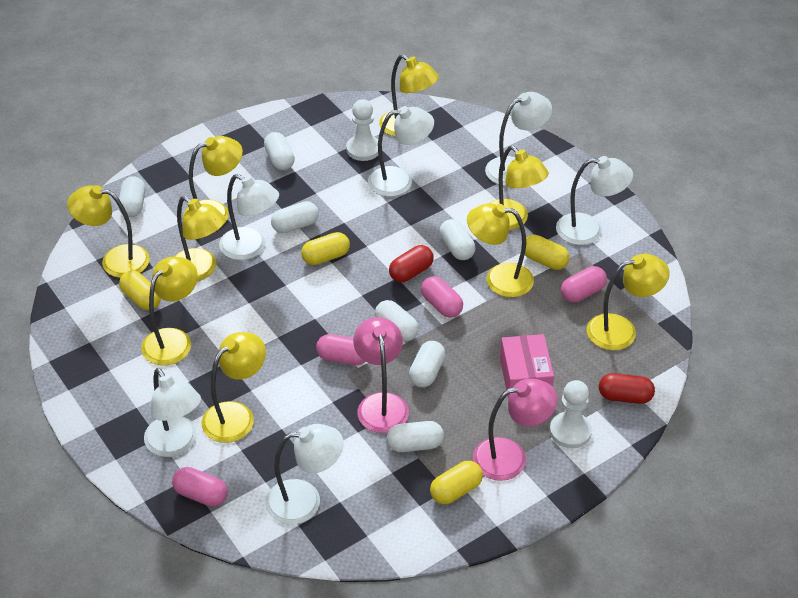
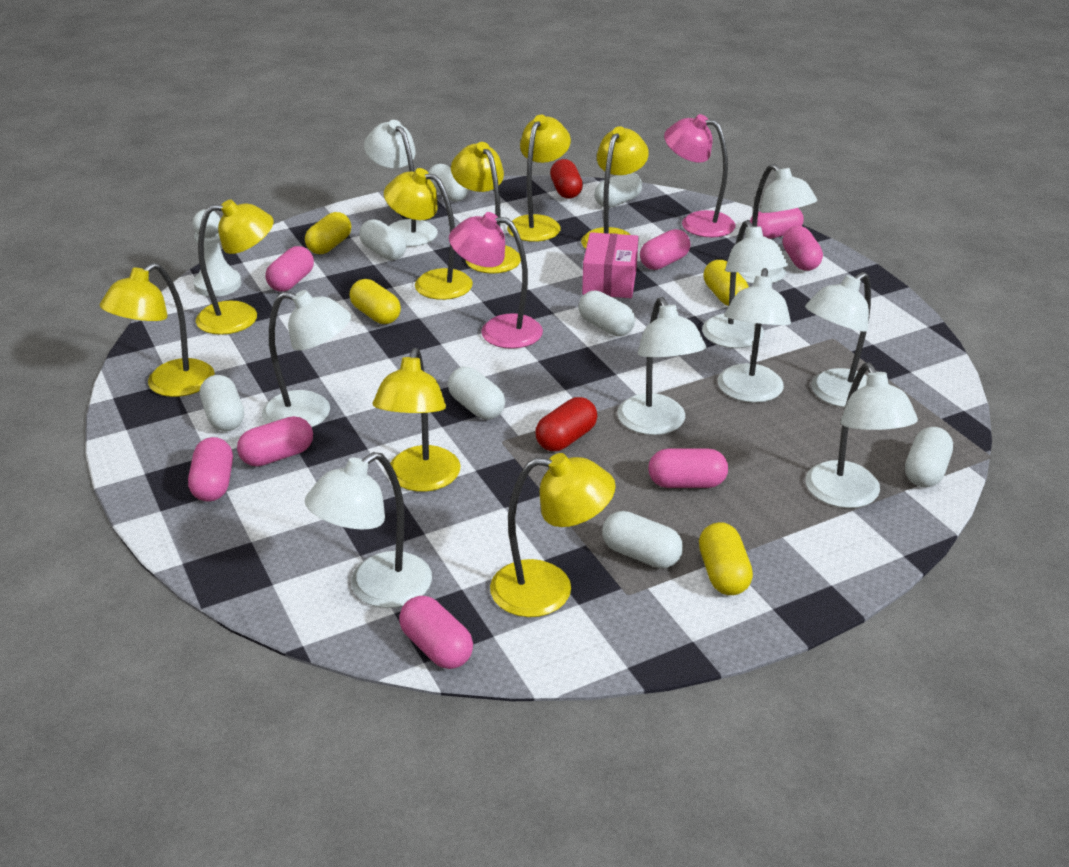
pink capsule: [172,467,228,507] [316,334,365,365] [421,276,463,318] [561,266,607,302] = 4 -> [188,437,233,502] [237,416,313,467] [265,246,314,292] [399,596,473,669] [640,229,690,270] [648,449,728,488] [750,208,804,239] [782,226,823,271] = 8
white capsule: [118,176,145,217] [264,132,295,170] [271,201,319,233] [375,300,419,341] [387,421,444,452] [409,341,446,387] [439,219,475,260] = 7 -> [200,375,244,431] [359,219,407,260] [428,164,469,202] [448,367,505,419] [579,290,635,336] [595,173,642,208] [602,511,683,568] [905,427,953,488] = 8
white lamp: [144,368,201,457] [219,174,279,260] [265,424,343,525] [368,106,434,197] [485,92,552,186] [556,156,633,245] = 6 -> [262,290,351,427] [305,452,432,608] [364,120,438,247] [617,297,706,435] [702,220,788,348] [718,268,791,403] [738,164,817,284] [805,272,871,407] [806,363,918,508] = 9
white pawn: [346,99,378,161] [550,380,592,448] = 2 -> [193,209,241,297] = 1
yellow lamp: [67,185,150,278] [141,257,198,366] [174,196,226,281] [183,136,243,224] [201,332,266,443] [379,54,439,136] [467,203,534,297] [490,146,549,230] [587,254,670,350] = 9 -> [100,263,215,397] [196,199,274,335] [373,348,461,492] [384,168,473,300] [451,142,521,274] [490,453,616,617] [507,115,571,242] [581,126,649,249] = 8

